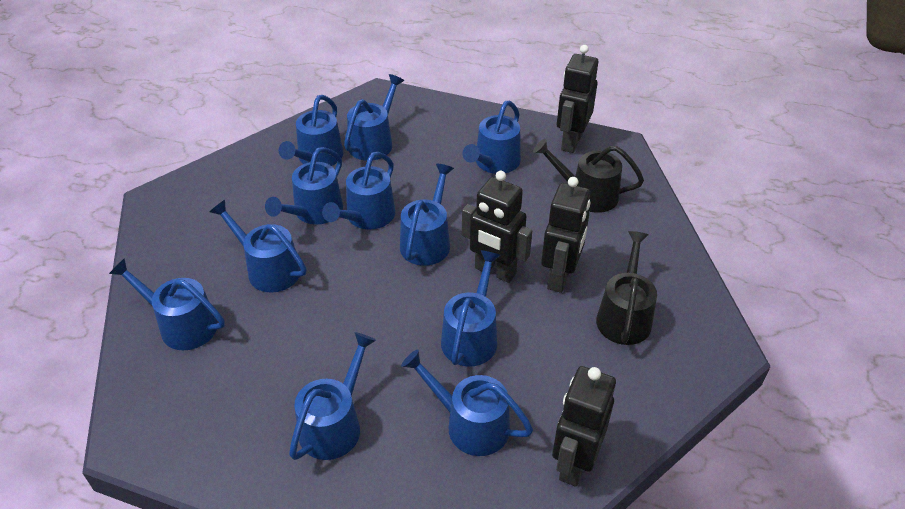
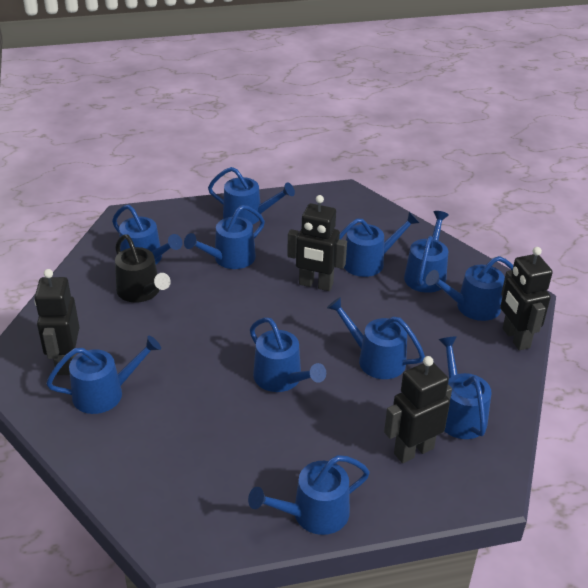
black watering can: [533,139,644,213] [596,231,657,345] = 2 -> [115,234,171,303] = 1

